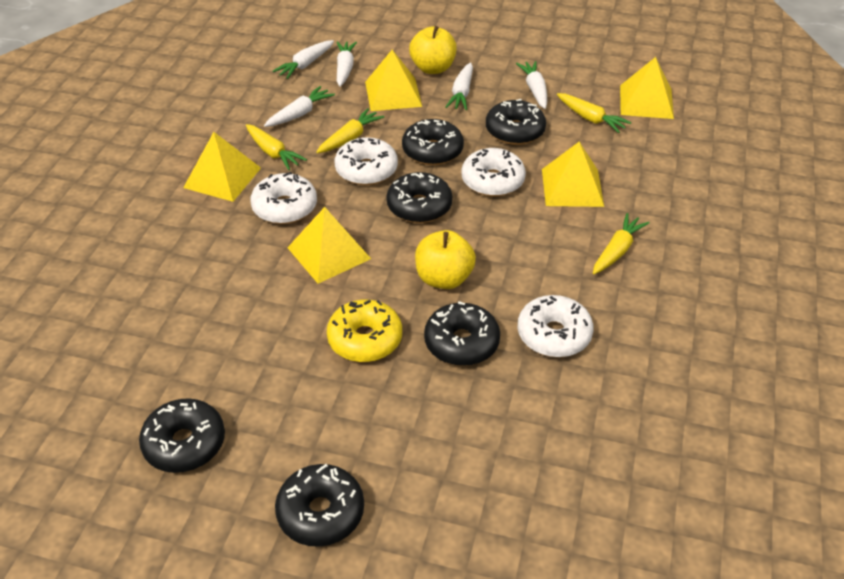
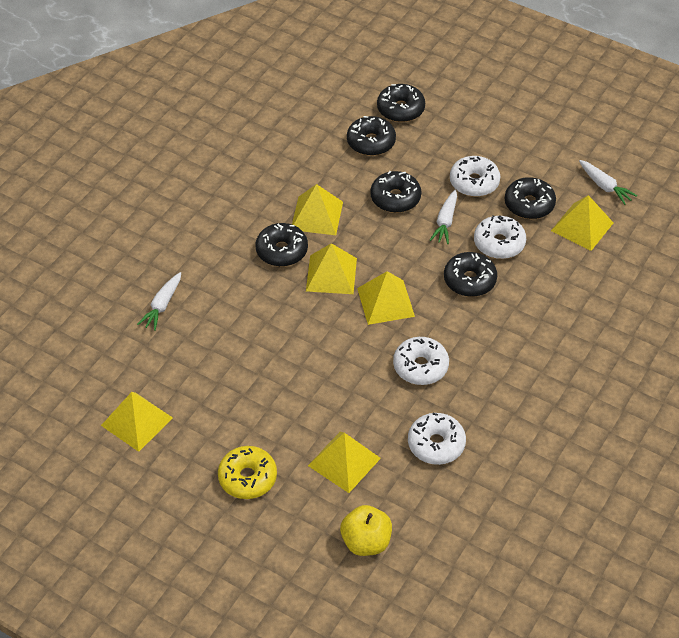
white carrot: [264,86,335,127] [273,40,334,79] [337,41,357,87] [445,63,473,110] [516,61,547,109] = 5 -> [137,272,181,331] [430,190,457,244] [579,160,638,205] = 3
yellow apple: [409,26,457,74] [415,230,476,289] = 2 -> [340,505,392,556] = 1
yellow carrot: [246,124,307,170] [316,108,384,153] [557,93,631,133] [593,213,650,274] = 4 -> none = 0
yellow pyramid: [183,132,261,202] [288,207,371,284] [365,50,422,111] [542,142,604,207] [620,57,674,119] = 5 -> [101,392,173,452] [292,184,343,235] [306,243,357,294] [308,432,381,493] [357,271,415,325] [551,195,614,251] = 6

